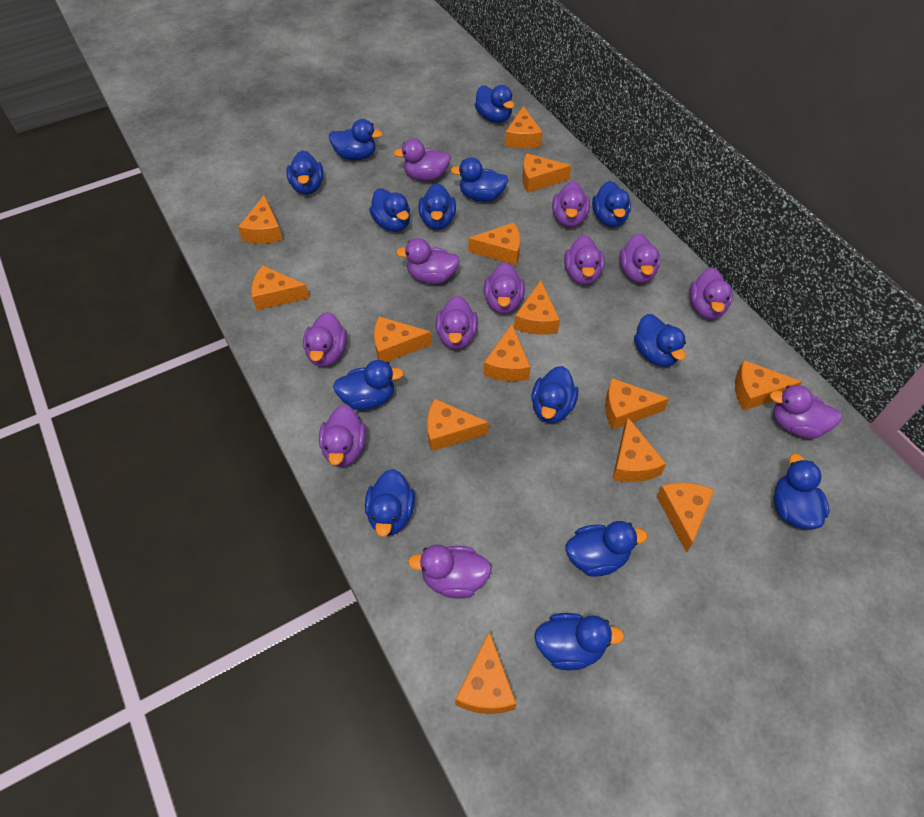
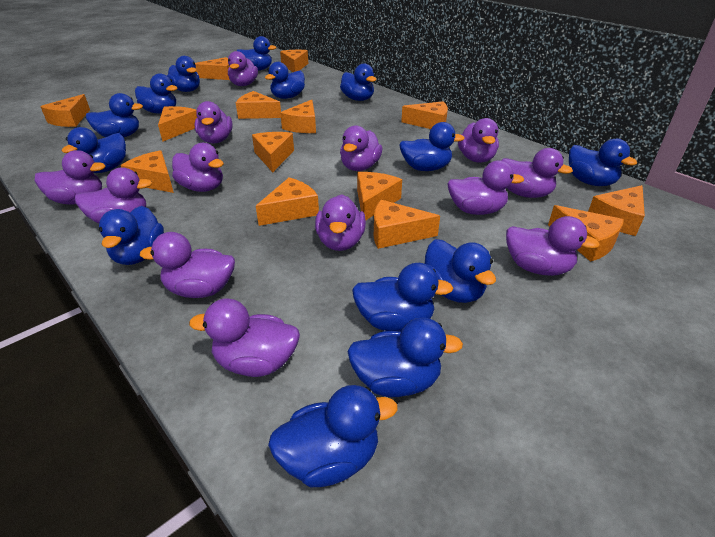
purple duck: [303,312,347,367] [319,405,366,467] [393,138,451,181] [396,238,460,284] [408,545,492,599] [436,296,478,349] [484,263,525,314] [552,181,590,227] [564,235,604,285] [619,234,661,283] [689,268,733,319] [770,385,842,438] = 12 -> [35,150,105,205] [75,168,152,224] [140,232,235,298] [172,143,224,192] [189,298,300,377] [194,101,232,144] [228,51,258,86] [315,194,366,251] [340,125,382,171] [447,160,524,215] [458,118,499,163] [501,148,573,198] [506,216,600,276] = 13

